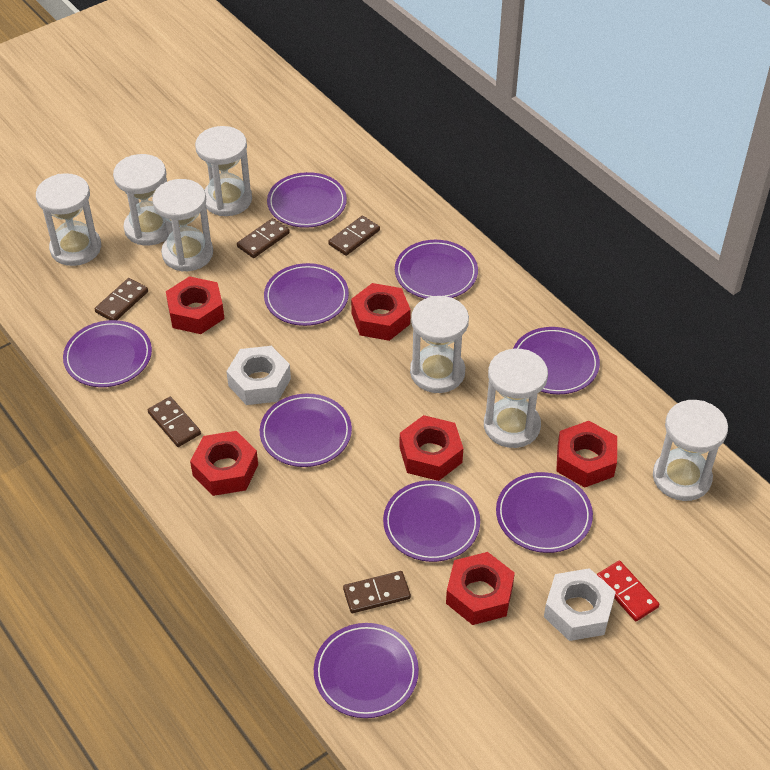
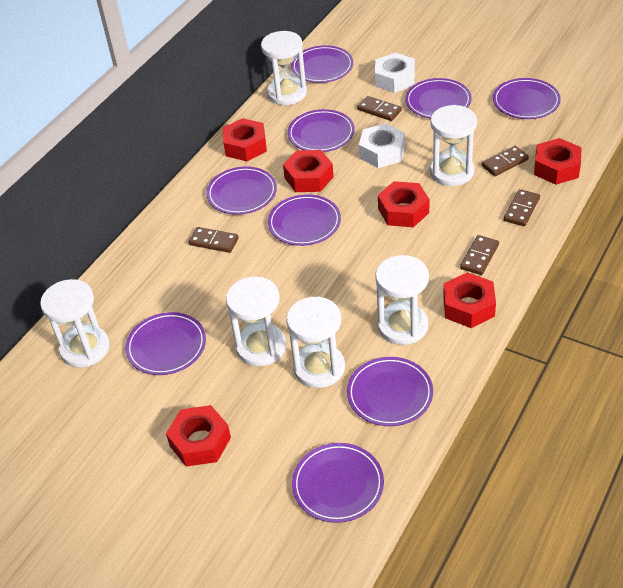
red domino: [597,561,659,621] = 1 -> none = 0
white hourglass: [36,173,101,266] [113,154,168,245] [152,179,213,272] [195,126,252,216] [410,296,469,393] [484,349,548,448] [653,400,728,501] = 7 -> [40,279,110,368] [226,277,286,366] [261,31,307,105] [286,296,345,388] [375,255,429,345] [430,105,477,186] = 6

